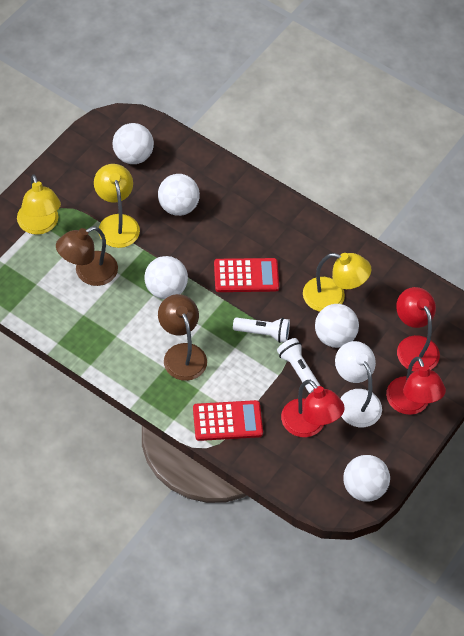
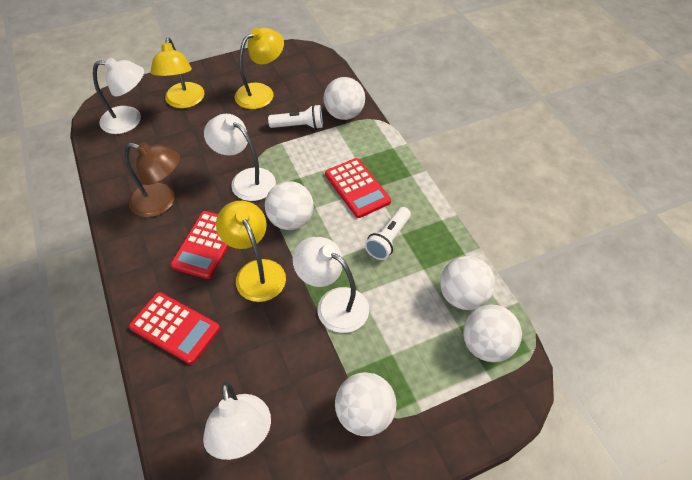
brown lamp: [56,226,118,286] [158,294,207,381] = 2 -> [125,142,180,217] = 1
red calculator: [193,400,263,441] [214,258,279,292] = 2 -> [129,292,220,364] [171,211,229,279] [325,158,391,218] = 3
red lamp: [281,380,345,437] [386,357,446,415] [396,287,440,372] = 3 -> none = 0
white lamp: [335,341,382,427] = 1 -> [93,58,144,134] [203,382,271,460] [204,114,276,201] [293,237,369,333] = 4

